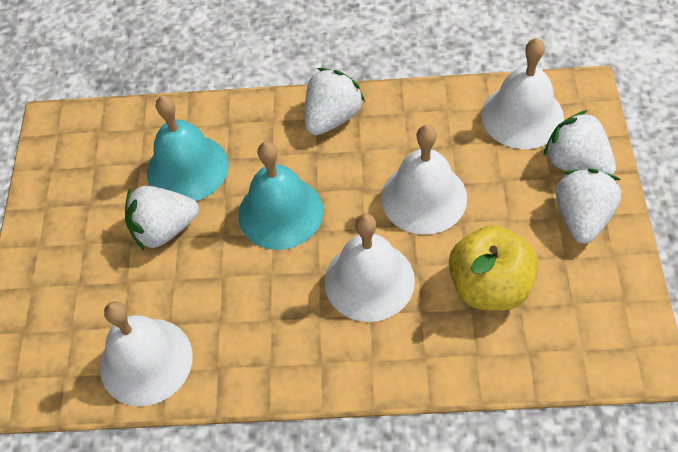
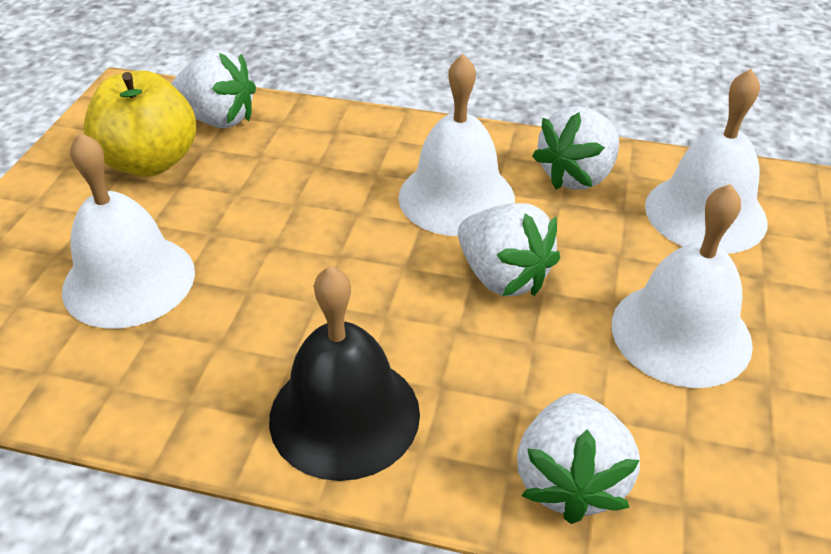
black bell: none = 0 -> [269,266,420,481] = 1
turquoise bell: [147,96,229,201] [238,142,323,250] = 2 -> none = 0

